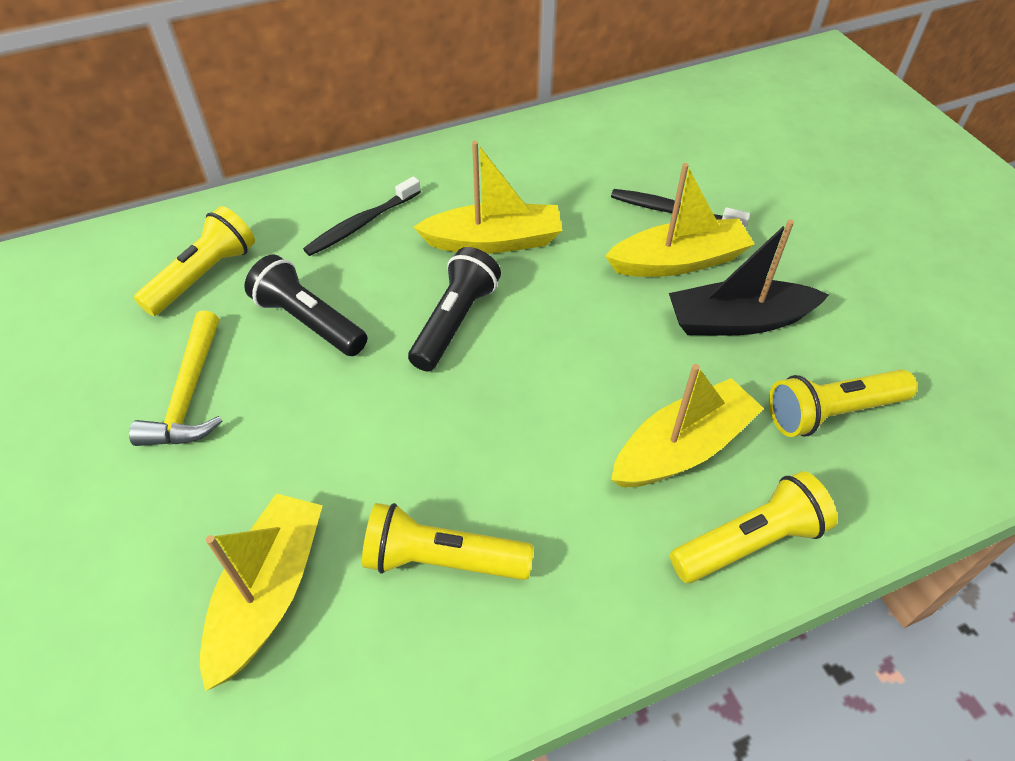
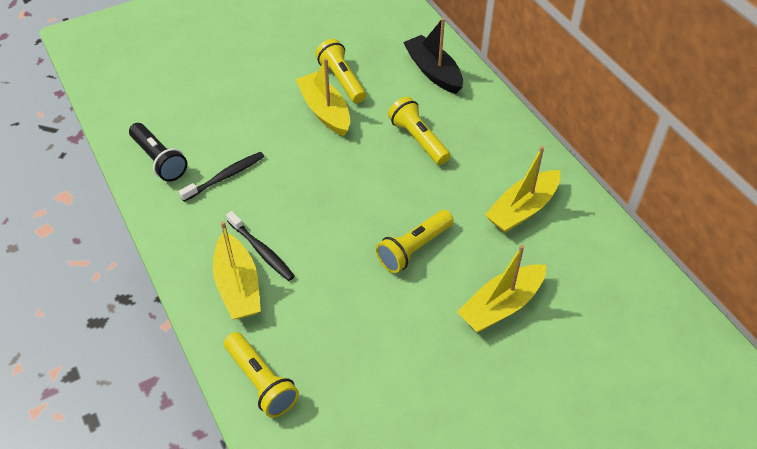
black flashlight: [244,254,367,356] [408,247,501,372] = 2 -> [129,123,187,182] = 1
yellow hammer: [129,311,222,446] = 1 -> none = 0

